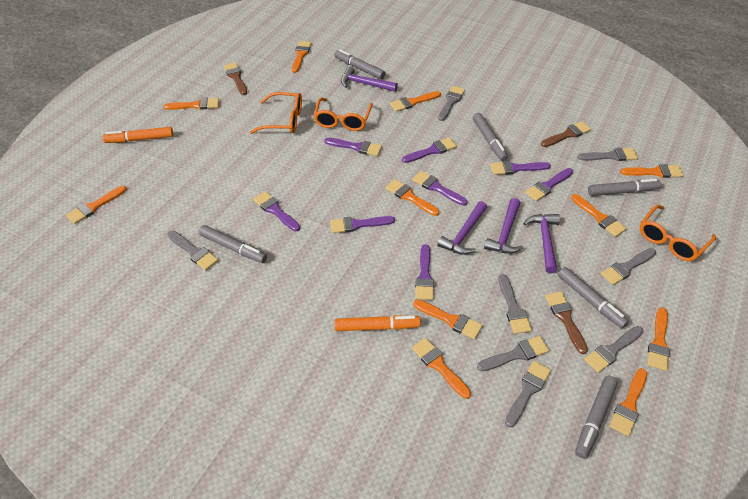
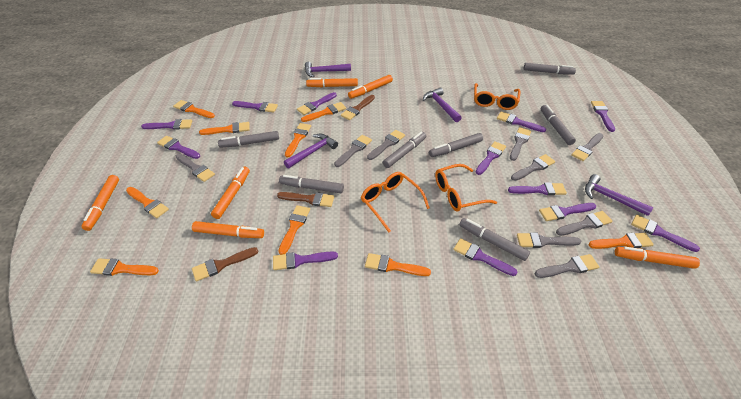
grey brush: [167,230,218,270] [438,86,465,121] [477,336,549,371] [498,274,532,334] [505,361,551,427] [577,148,638,161] [584,326,643,373] [601,248,656,285] = 8 -> [175,153,215,182] [334,135,372,167] [367,130,405,160] [510,127,531,161] [511,154,555,181] [517,233,582,248] [535,254,599,278] [556,211,612,236] [571,133,604,161] = 9
grey marker: [199,225,267,263] [335,49,386,79] [473,113,508,161] [558,267,629,328] [575,376,618,459] [588,179,661,196] = 6 -> [218,131,279,148] [279,175,344,193] [383,132,426,168] [429,133,483,157] [459,218,530,261] [524,63,576,75] [540,105,576,145] = 7
orange brush: [66,186,127,224] [163,98,219,110] [292,41,312,73] [385,179,439,216] [390,91,441,112] [412,338,471,399] [413,299,483,339] [571,194,627,237] [609,368,647,437] [620,164,683,178] [647,307,670,371] = 11 -> [90,258,159,276] [126,187,169,218] [173,100,215,118] [199,122,250,135] [278,205,310,255] [285,123,311,157] [301,102,346,122] [365,253,431,276] [588,233,654,249] = 9
orange marker: [103,127,173,143] [335,315,421,331] = 2 -> [81,175,119,231] [192,221,264,238] [211,167,250,219] [306,78,358,87] [348,75,393,99] [615,247,700,269] = 6
purple brush: [253,191,300,231] [324,138,382,156] [330,216,395,233] [402,137,457,163] [412,171,467,206] [415,244,434,300] [490,161,551,175] [525,168,573,201] = 8 -> [141,119,192,130] [157,136,200,159] [232,101,278,113] [273,251,338,270] [297,92,337,115] [453,238,517,276] [475,141,506,175] [497,111,546,132] [508,182,567,196] [539,203,596,221] [591,101,615,132] [631,215,700,252] = 12

